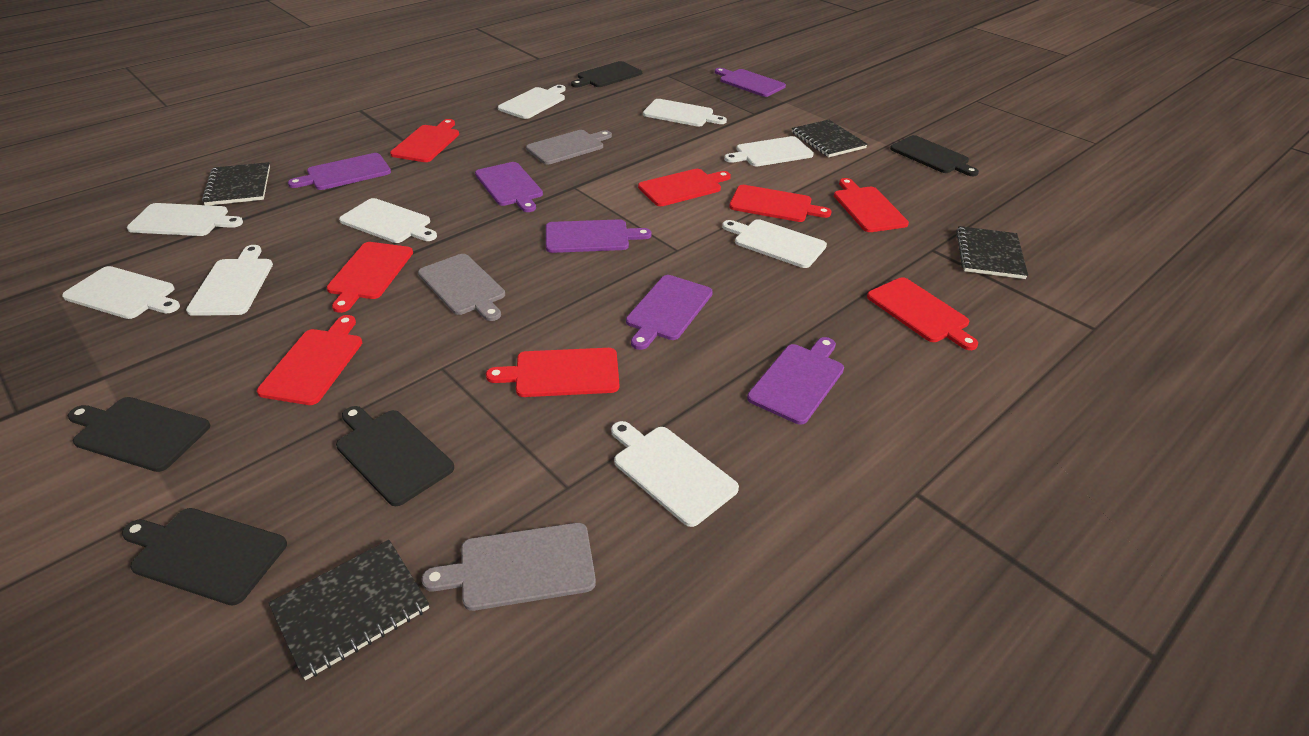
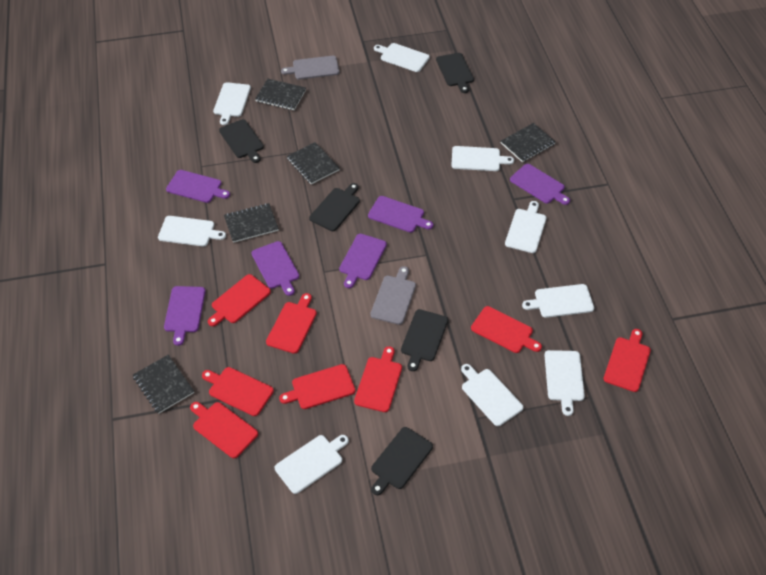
black notebook: [202,162,270,205] [268,540,429,680] [792,120,868,157] [956,226,1028,279] = 4 -> [133,355,194,414] [224,203,279,243] [255,79,306,110] [287,142,340,184] [501,123,556,162] = 5
grey cutting board: [418,254,505,321] [422,523,596,611] [526,130,612,165] = 3 -> [281,56,339,79] [370,266,416,325] = 2

